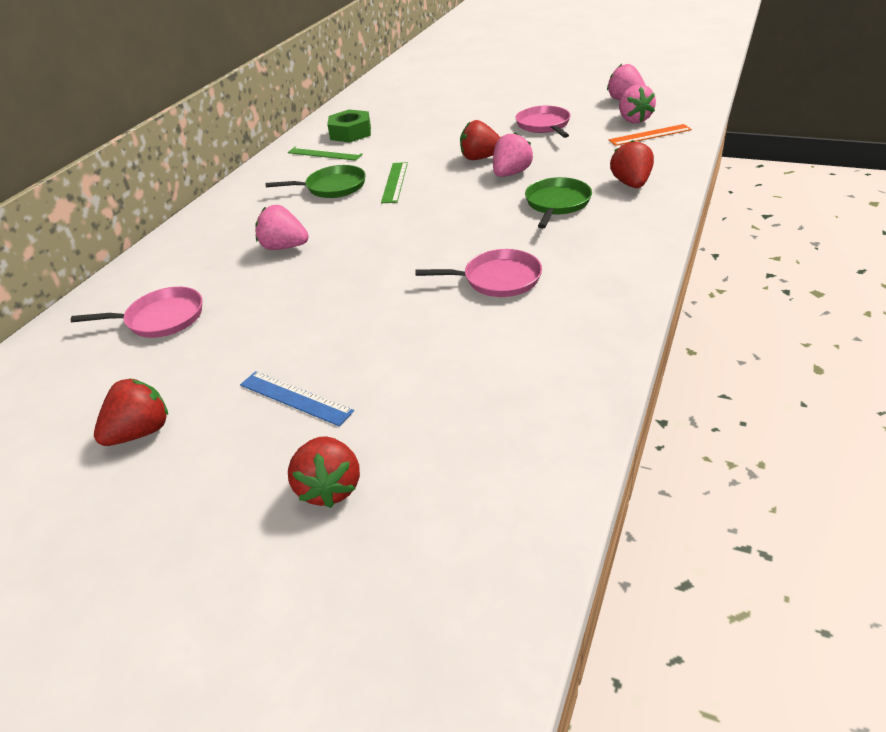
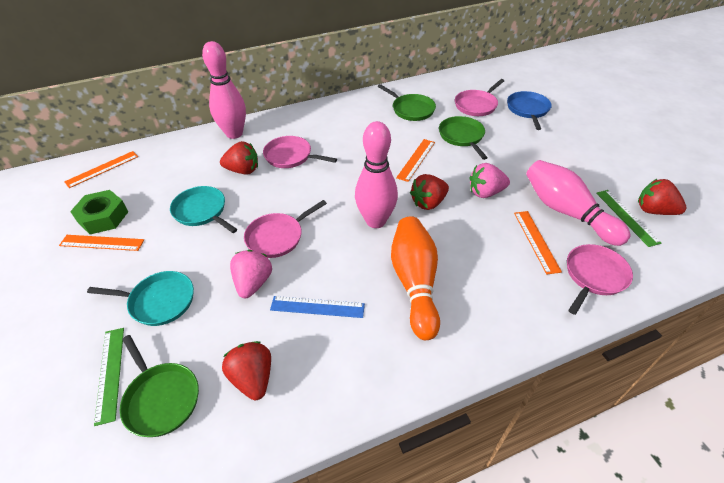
blue pan: none = 0 -> [507,91,552,130] = 1
green pan: [266,165,366,198] [525,177,592,228] = 2 -> [120,335,199,437] [377,84,436,121] [439,116,488,160] = 3
orange bowling pin: none = 0 -> [391,216,440,340] = 1
orange ruler: [609,124,692,146] = 1 -> [59,235,144,251] [64,151,138,188] [396,139,435,182] [514,211,562,274] = 4
pink bowling pin: none = 0 -> [202,41,246,139] [355,121,398,228] [526,160,630,246] = 3
pink pan: [71,287,202,338] [416,249,542,297] [515,106,570,138] = 3 -> [244,200,327,258] [263,136,337,168] [455,79,504,116] [567,244,633,315] = 4
pink strawberry: [255,205,309,250] [493,132,533,177] [607,64,645,100] [619,84,656,123] = 4 -> [230,250,272,298] [470,163,510,198] = 2
turquoise pan: none = 0 -> [87,271,194,326] [170,186,237,233] = 2

